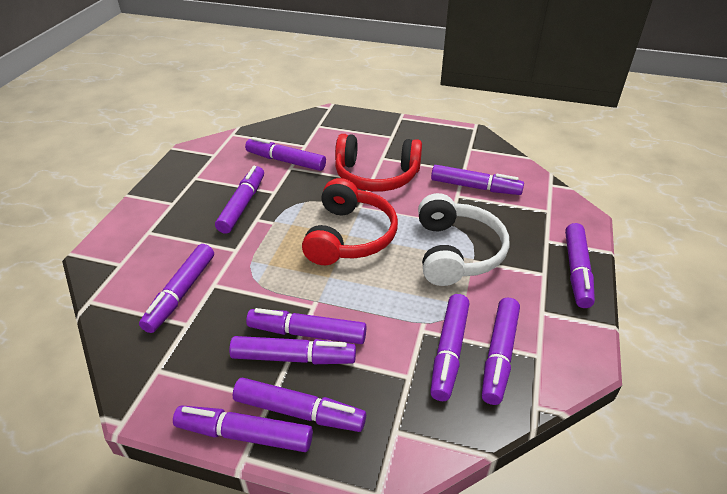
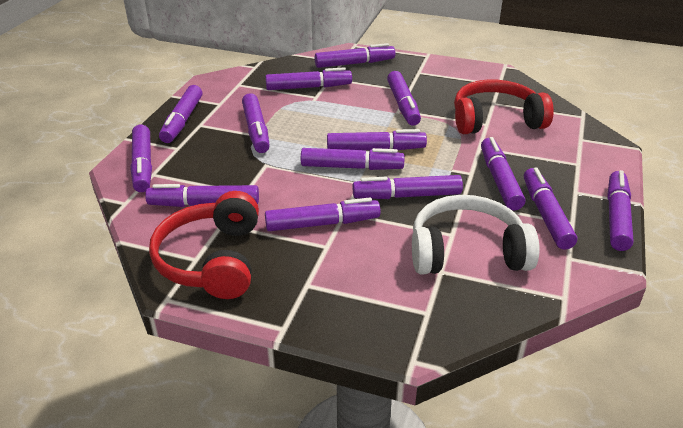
purple marker: [139,244,214,333] [173,405,313,452] [215,166,264,234] [229,336,356,364] [233,378,366,432] [245,137,326,171] [246,308,367,344] [430,294,469,401] [431,165,524,195] [482,297,520,405] [565,223,595,308] = 11 -> [130,125,152,192] [145,184,259,207] [159,85,202,143] [242,93,270,153] [265,67,352,90] [265,198,381,231] [301,148,405,170] [315,43,395,68] [327,129,427,150] [353,175,463,199] [387,71,421,126] [481,137,525,211] [524,167,577,250] [607,170,634,251] = 14

